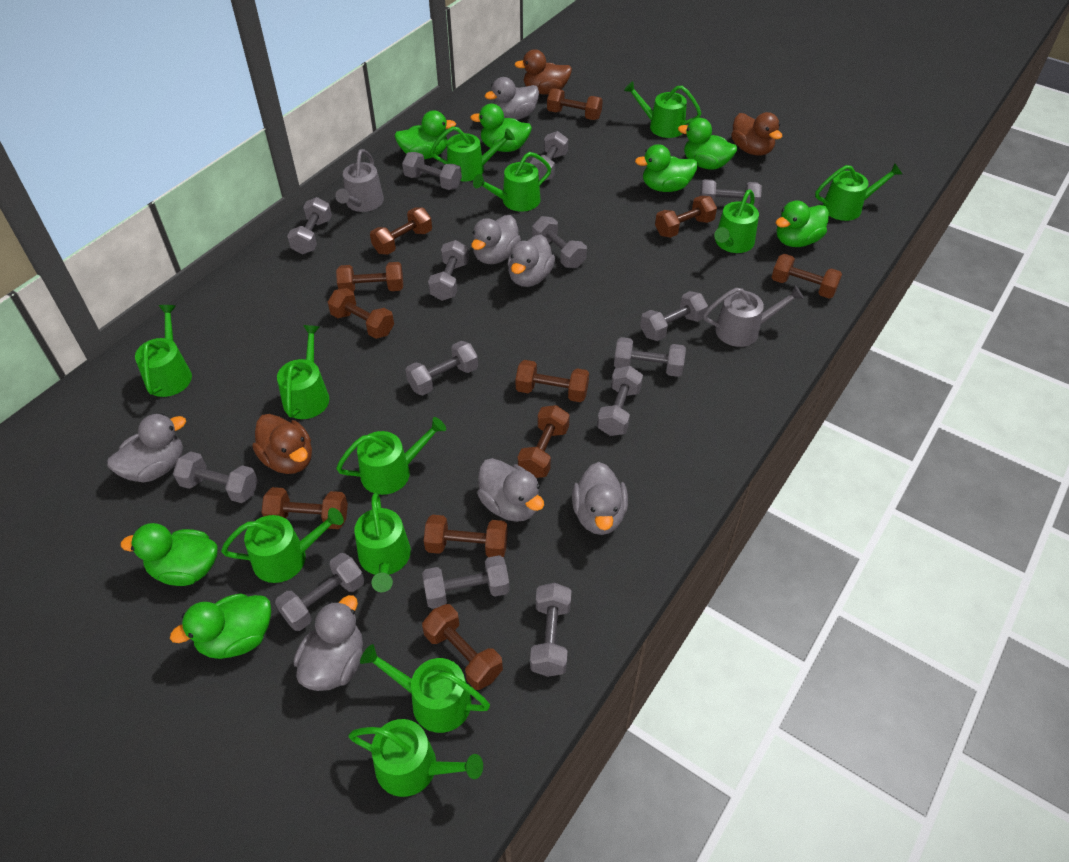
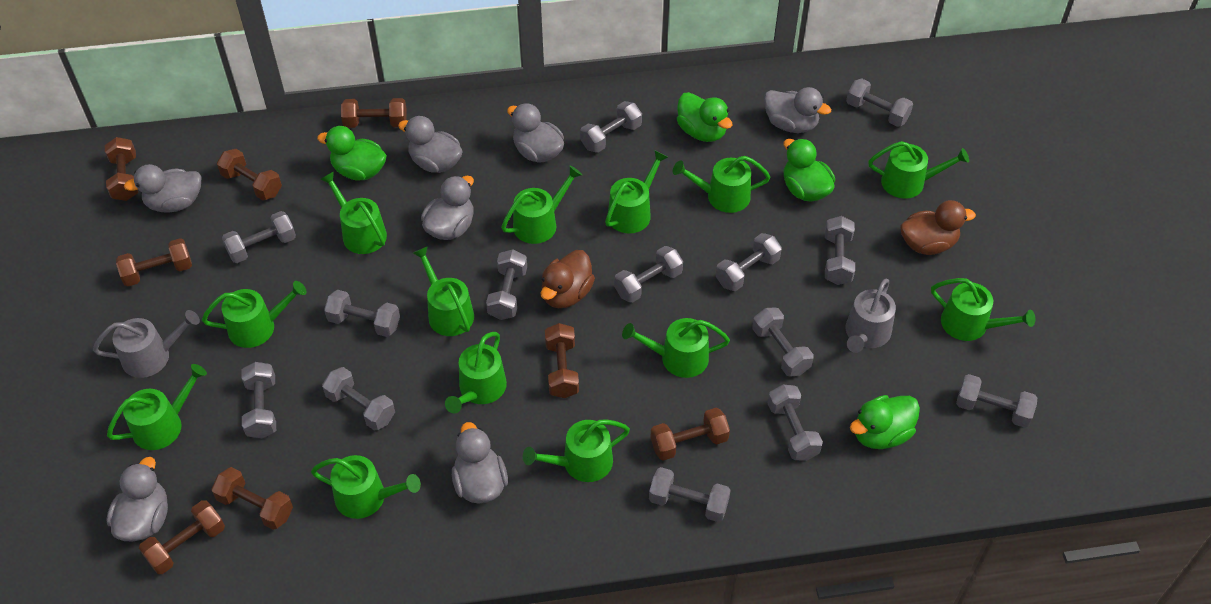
brown duck: [252,414,312,474] [514,49,572,95] [731,112,782,156] = 3 -> [540,250,595,308] [900,200,976,255] = 2
brown dumbbell: [261,487,348,529] [328,288,394,339] [336,262,403,292] [370,207,432,255] [422,604,503,690] [424,515,508,557] [515,360,589,402] [518,405,570,478] [547,88,603,120] [655,196,717,238] [771,254,842,299] = 11 -> [105,137,138,201] [116,238,192,287] [139,500,225,574] [211,467,293,530] [217,149,282,200] [341,98,407,128] [545,323,579,398] [650,408,730,461] = 8
green duck: [121,523,218,586] [170,593,271,659] [394,110,456,159] [470,104,532,152] [635,144,698,192] [678,118,737,170] [776,200,829,247] = 7 -> [317,126,387,181] [677,92,733,142] [784,139,835,202] [850,395,920,449] = 4
green watering can: [135,305,192,397] [221,508,344,583] [277,325,329,419] [336,417,446,495] [348,719,483,797] [354,493,411,592] [360,644,490,733] [430,126,515,181] [473,152,551,212] [624,81,701,138] [714,190,759,253] [815,163,902,221] = 12 -> [107,364,207,450] [202,281,307,348] [311,455,421,519] [320,171,387,254] [413,246,474,336] [445,332,507,413] [501,166,582,244] [523,419,630,482] [605,150,668,233] [622,318,730,378] [673,156,770,213] [868,141,969,199] [931,278,1035,341] = 13

